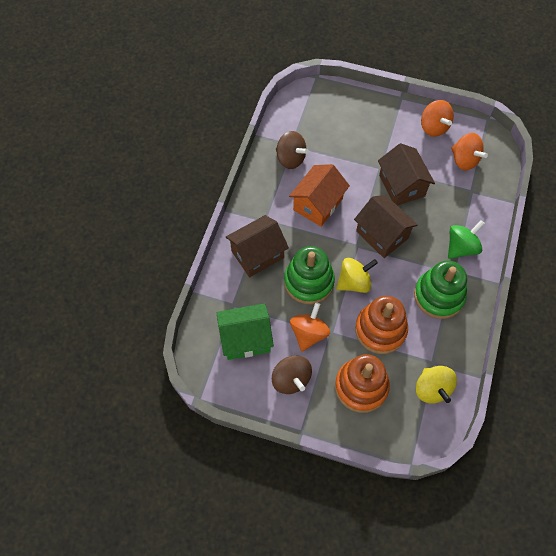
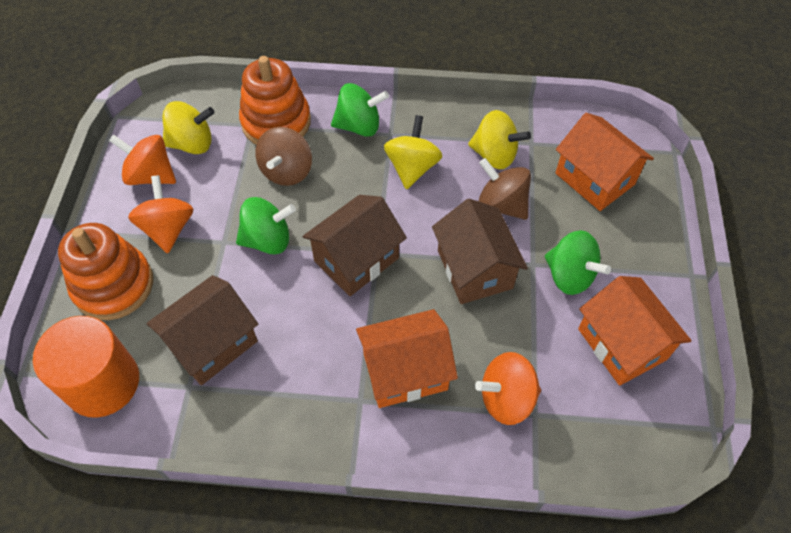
green house: [217,303,274,360] = 1 -> none = 0
green spinning top: [448,220,485,259] = 1 -> [236,197,296,254] [331,83,389,137] [545,230,611,295] = 3
green stacking toy: [284,246,335,304] [414,261,467,319] = 2 -> none = 0
orange cylinder: none = 0 -> [33,316,139,418] = 1
orange house: [289,164,350,227] = 1 -> [356,309,458,408] [556,113,654,211] [578,276,692,386] = 3
yellow spinning top: [336,258,378,293] [416,366,457,404] = 2 -> [163,101,215,154] [384,115,442,190] [468,110,531,169] = 3

